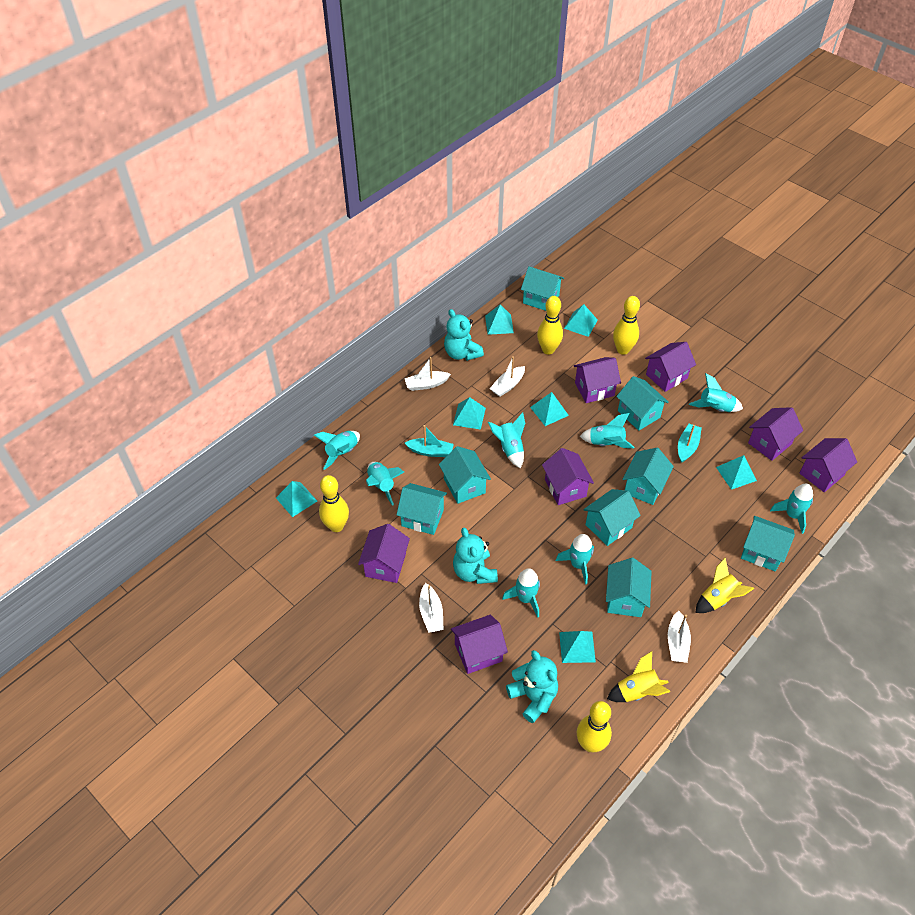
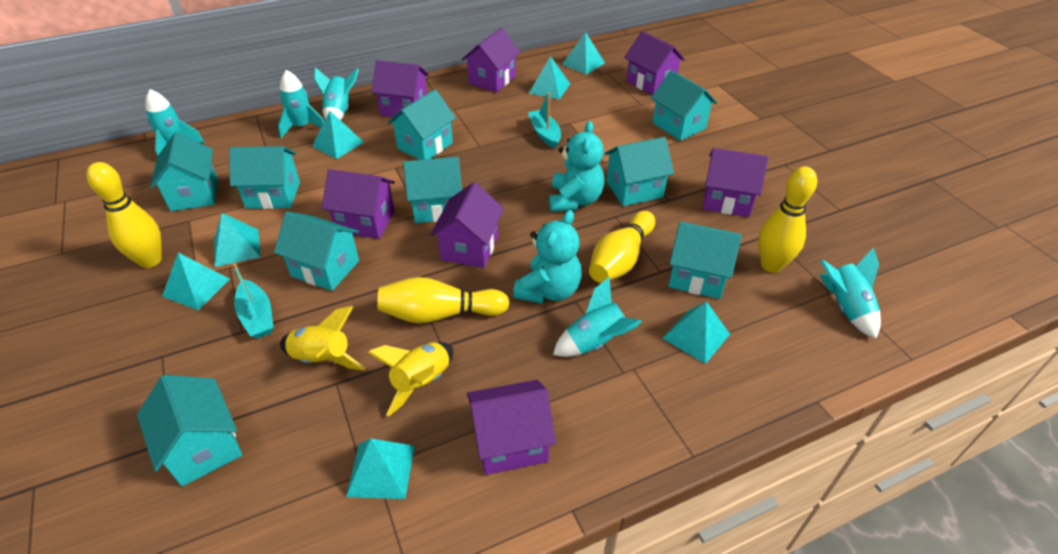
turquoise house: [397,483,447,535] [439,446,491,504] [521,266,564,311] [583,489,641,546] [606,558,652,617] [616,376,669,431] [623,448,674,505] [741,516,795,571] = 8 -> [137,375,242,486] [150,132,218,211] [229,146,300,209] [274,211,359,291] [387,89,456,160] [403,157,462,223] [604,137,674,206] [651,70,717,141] [669,221,742,299] = 9
turquoise rocket: [314,431,360,470] [366,462,404,506] [488,412,525,468] [502,568,540,618] [556,534,594,585] [580,413,634,448] [689,373,743,412] [770,484,813,534] = 8 -> [145,89,204,156] [278,70,324,138] [314,67,359,120] [553,277,642,357] [819,247,881,339] = 5
turquoise teddy bear: [444,309,484,361] [453,528,498,584] [506,650,558,723] = 3 -> [513,210,582,304] [549,121,604,212] = 2
white boat: [405,357,451,391] [419,583,444,633] [490,356,525,397] [668,611,691,663] = 4 -> none = 0

